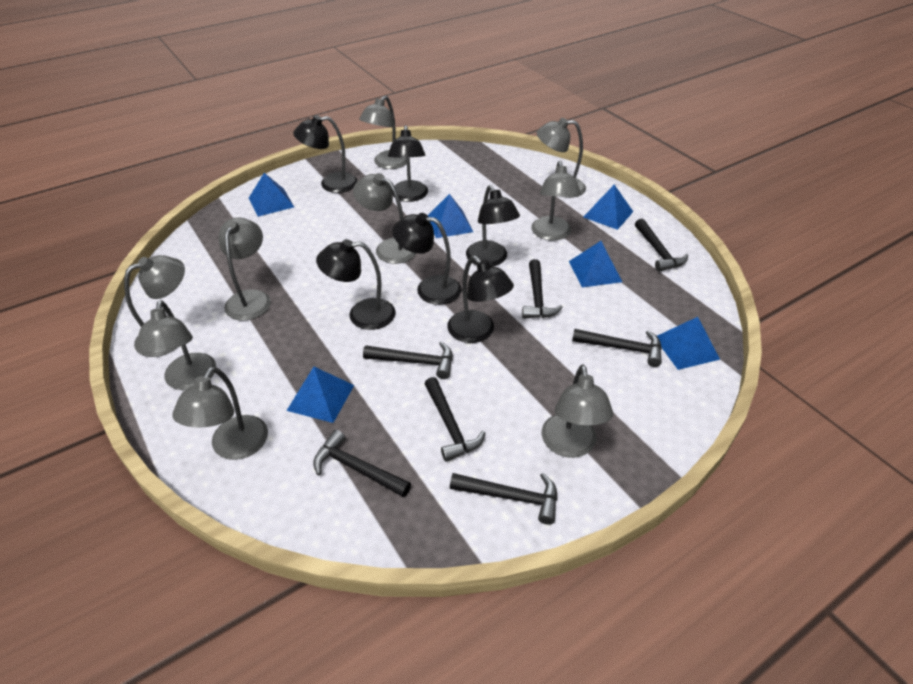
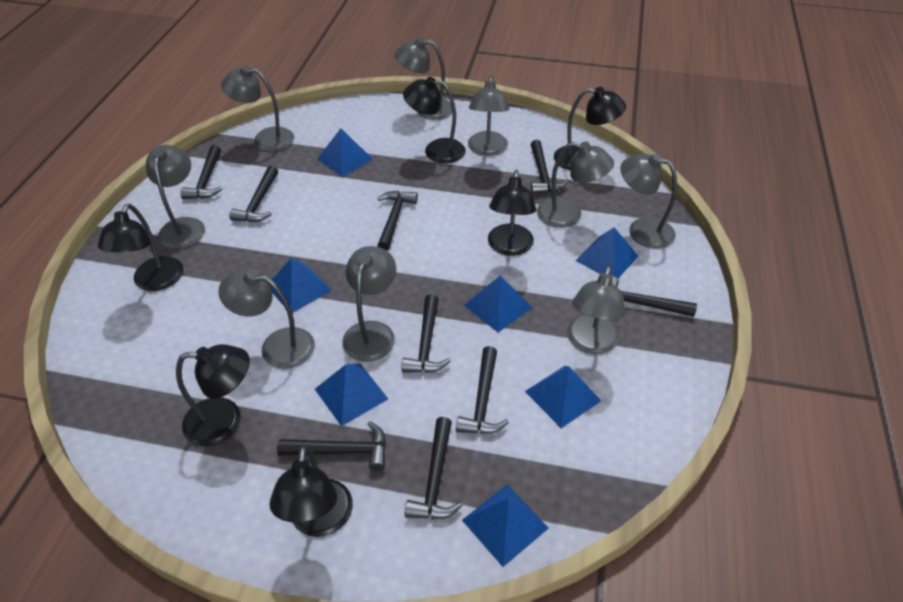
black hammer: [313,430,411,497] [363,342,453,379] [424,377,486,462] [450,473,557,525] [522,259,563,319] [572,329,662,367] [635,219,688,272] = 7 -> [180,145,222,199] [229,166,278,222] [277,421,386,471] [377,191,418,250] [401,294,451,373] [405,417,463,519] [456,346,509,434] [530,140,568,194] [612,276,697,317] = 9
blue pyramid: [249,173,294,217] [286,367,354,423] [428,194,473,238] [569,241,622,287] [584,185,633,230] [657,317,720,370] = 6 -> [270,257,332,313] [315,364,388,426] [317,128,373,177] [462,485,549,567] [464,275,532,333] [525,366,601,428] [576,227,638,279] = 7

